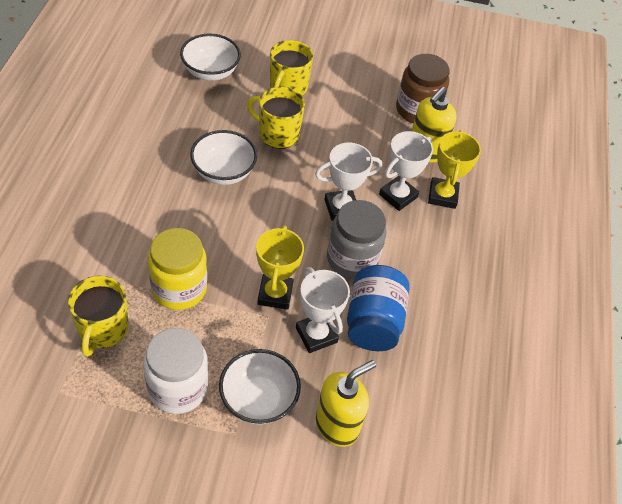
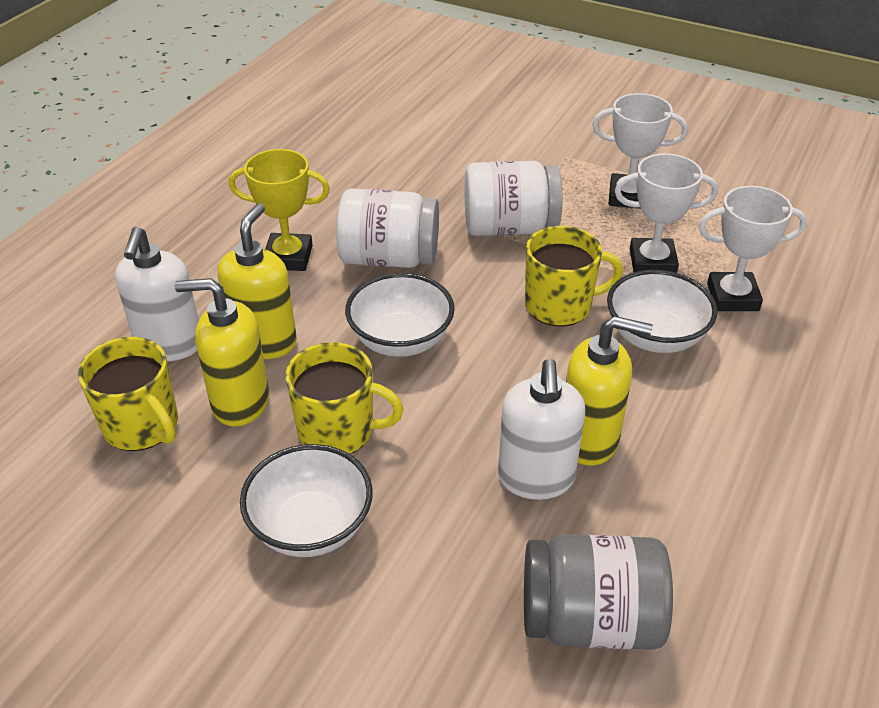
blue jar: [347,265,409,351] = 1 -> none = 0
brown jar: [396,54,450,123] = 1 -> none = 0
white jar: [143,328,209,414] = 1 -> [336,189,439,268] [465,161,562,236] = 2
white soap dispenser: none = 0 -> [115,227,199,361] [498,359,585,500] = 2
yellow jar: [148,228,207,310] = 1 -> none = 0
yellow soap dispenser: [315,360,376,447] [412,87,457,162] = 2 -> [175,278,269,426] [218,203,297,359] [566,316,653,466] = 3
yellow trophy: [256,225,304,310] [428,130,481,209] = 2 -> [229,149,330,271] = 1

